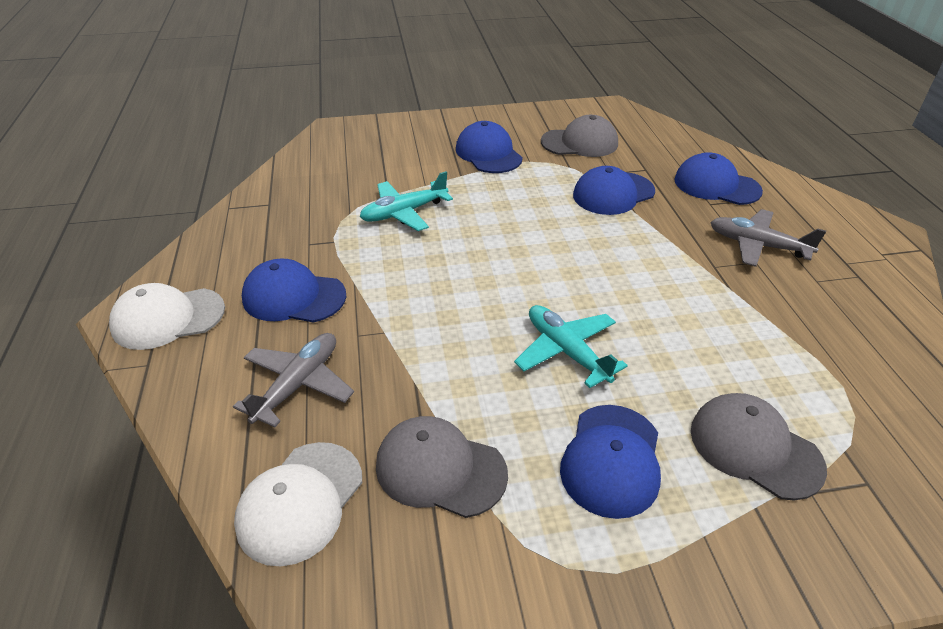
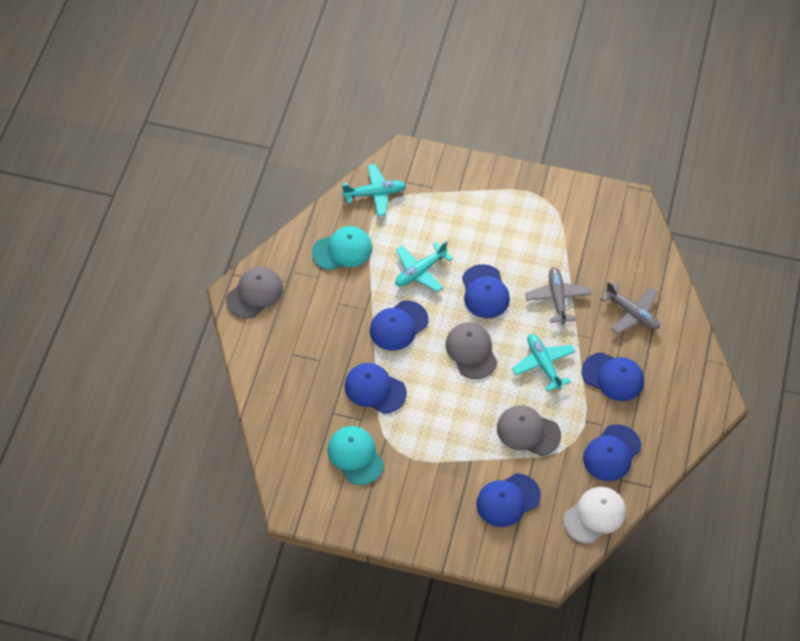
blue cap: [242,258,346,323] [456,121,523,173] [560,405,661,519] [573,166,655,215] [674,152,763,205] = 5 -> [345,363,407,414] [370,300,428,351] [462,264,510,318] [476,473,541,527] [582,352,644,401] [583,424,641,481] = 6
turquoise cap: none = 0 -> [312,226,372,271] [327,426,384,485] = 2
turquoise plane: [360,171,453,231] [514,305,628,388] = 2 -> [342,164,406,216] [395,241,453,292] [512,334,575,391] = 3
white cap: [109,283,225,350] [234,442,362,566] = 2 -> [563,487,626,544] = 1

